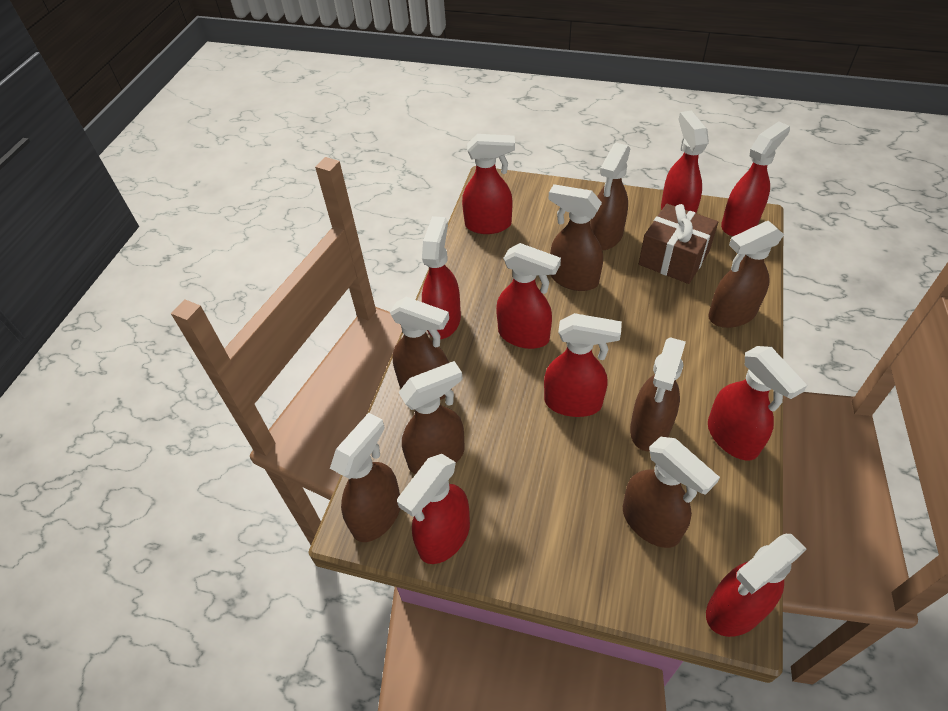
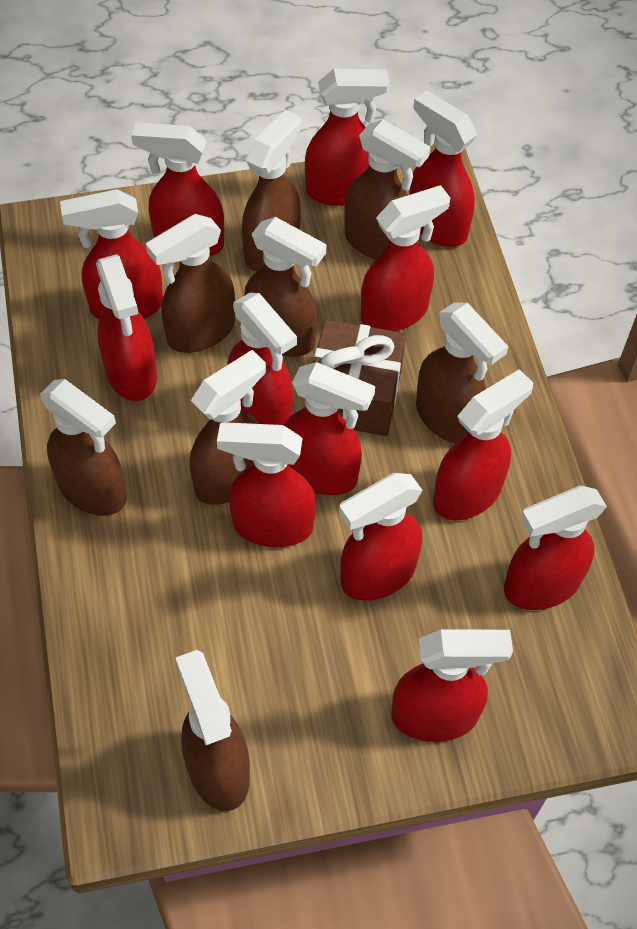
red spray bottle: [397,454,470,564] [422,216,461,339] [462,134,515,234] [496,243,561,349] [544,313,622,417] [661,110,709,213] [706,534,807,637] [708,346,807,461] [721,121,790,236] = 9 -> [60,189,163,319] [96,254,157,401] [131,122,224,257] [217,422,316,547] [227,293,297,425] [284,362,375,495] [305,69,390,206] [339,473,423,601] [361,185,450,331] [391,629,513,742] [409,91,477,247] [433,369,533,520] [504,485,607,610] = 13

